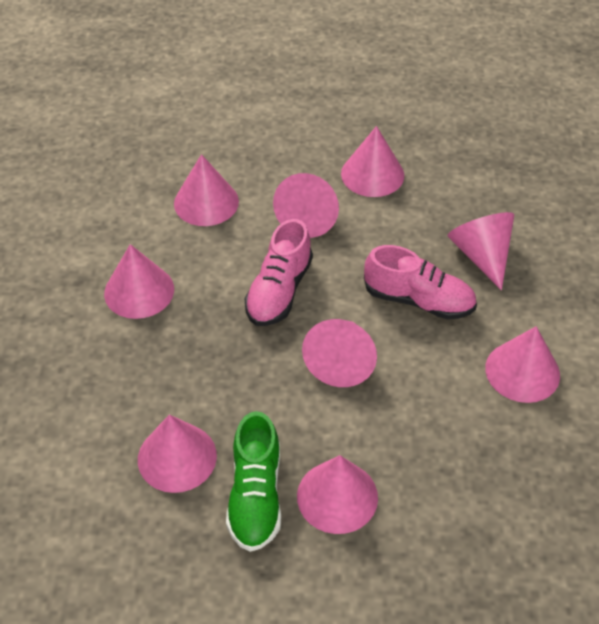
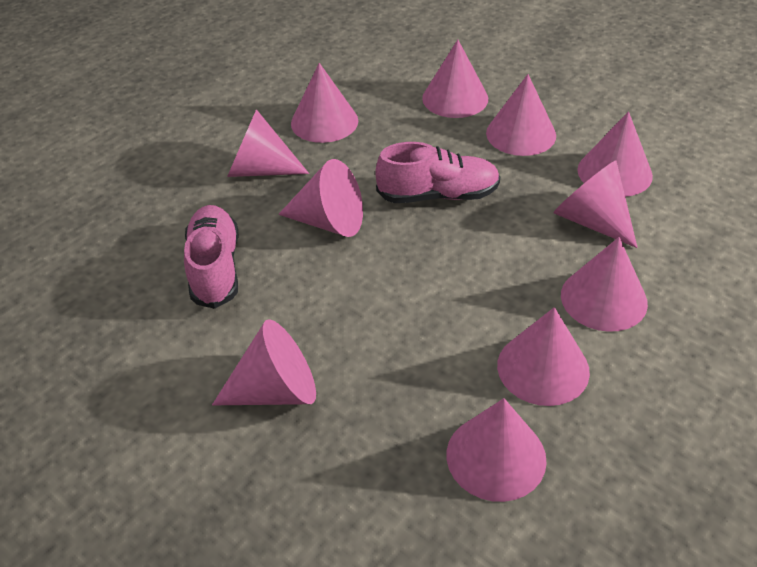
green shoe: [226,411,281,552] = 1 -> none = 0
pink cone: [104,244,174,319] [138,414,217,493] [174,154,239,226] [273,173,339,238] [297,455,378,534] [302,319,377,387] [341,126,404,197] [448,212,514,290] [485,326,560,403] = 9 -> [212,319,316,405] [227,109,309,177] [278,159,363,237] [291,63,358,143] [422,40,488,118] [447,398,547,502] [486,74,556,156] [497,307,590,406] [553,161,638,248] [561,237,648,332] [577,111,653,197] = 11

